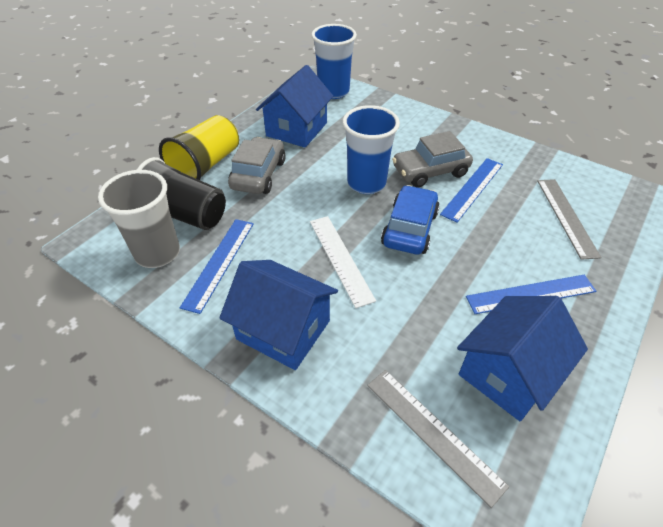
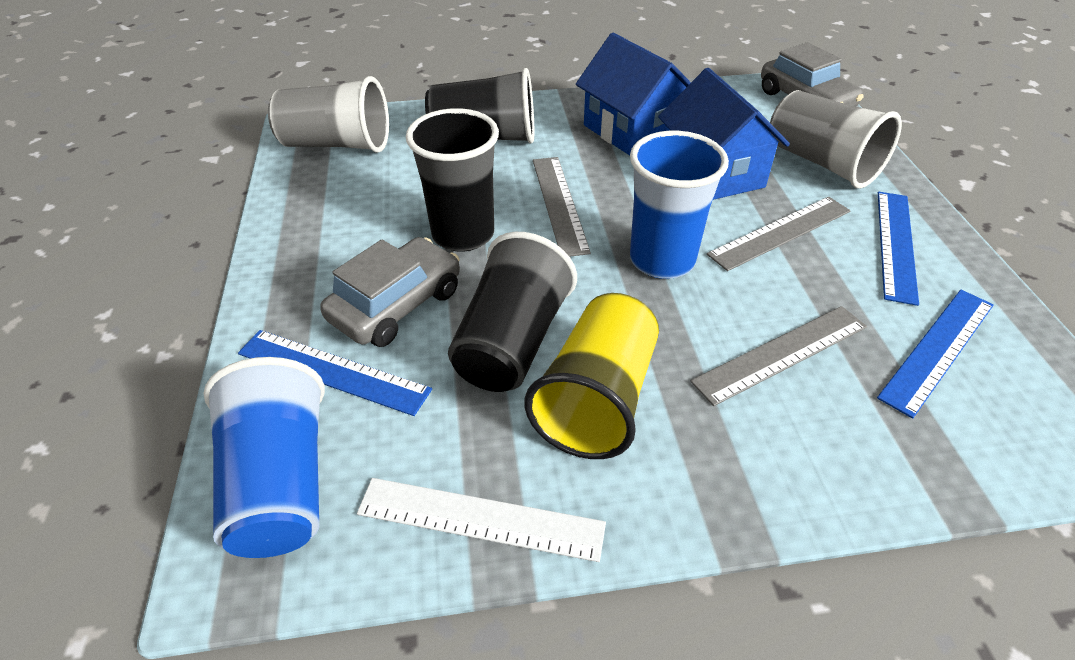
black cup: [137,157,226,230] = 1 -> [406,108,499,252] [425,68,534,144] [448,232,577,392] = 3
blue car: [381,185,439,255] = 1 -> none = 0
blue house: [219,260,338,370] [256,65,333,148] [457,296,588,421] = 3 -> [576,33,691,156] [658,68,790,200] = 2
grey cup: [98,170,180,268] = 1 -> [268,76,389,153] [770,90,902,189] = 2
grey ruler: [367,370,509,508] [537,179,601,260] = 2 -> [533,157,591,257] [690,306,867,406] [707,197,851,271] = 3

